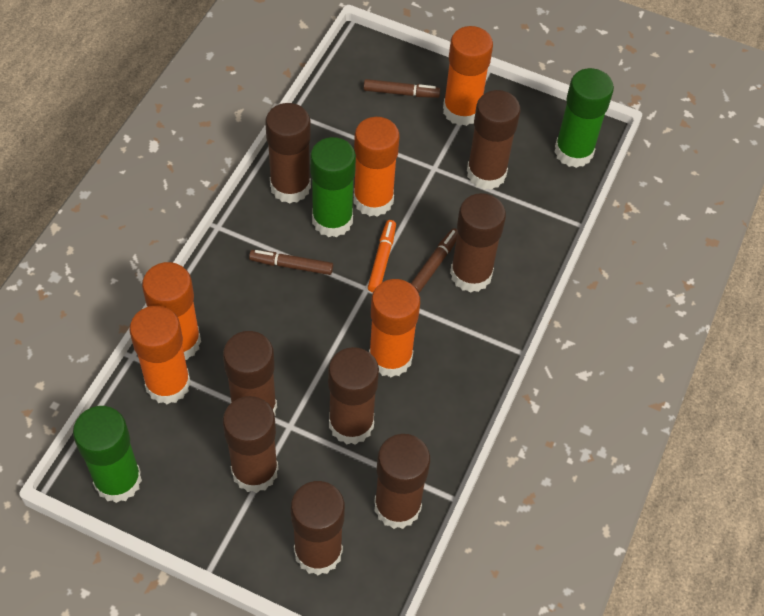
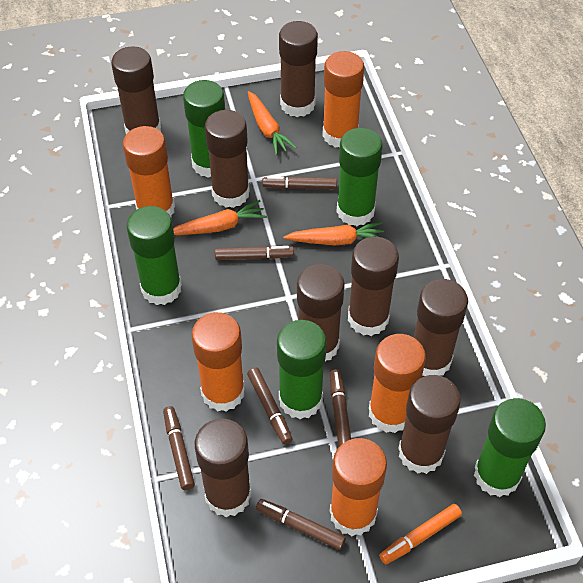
brown marker: [249,250,333,275] [364,79,440,98] [411,228,458,293] = 3 -> [163,406,195,490] [215,246,294,260] [247,367,293,444] [256,499,346,550] [262,176,337,189] [330,369,351,447] = 6
green glue stick: [73,406,142,503] [310,137,356,237] [554,68,614,168] = 3 -> [126,206,182,305] [183,80,225,178] [277,320,327,419] [337,128,383,226] [474,398,546,497] = 5
orange carrot: none = 0 -> [173,200,267,235] [248,91,297,155] [283,222,384,245] = 3

